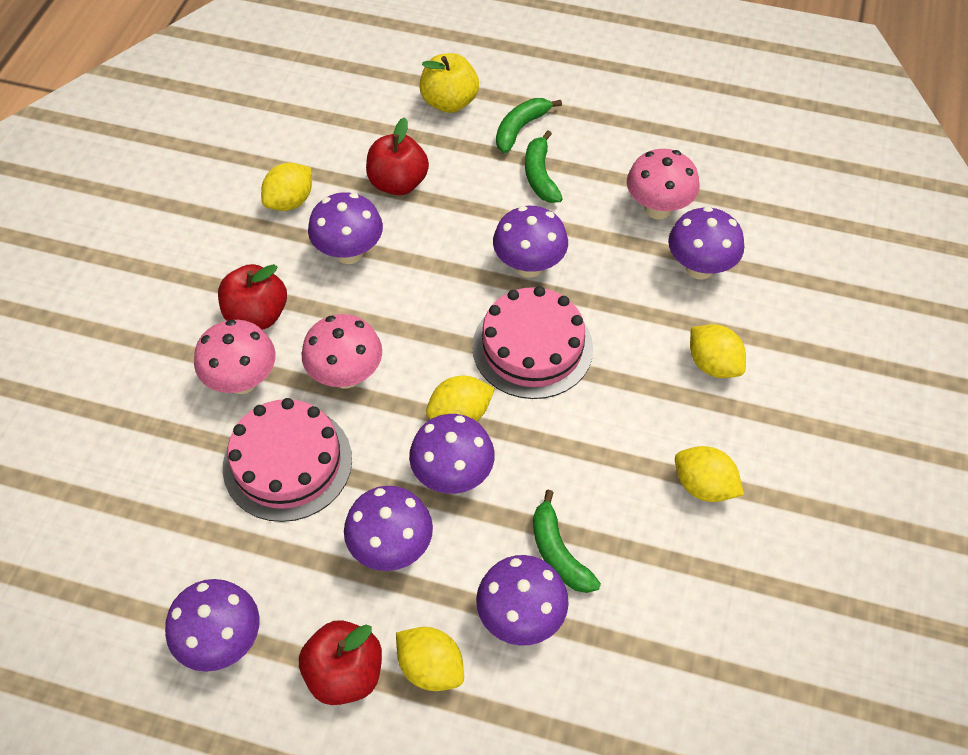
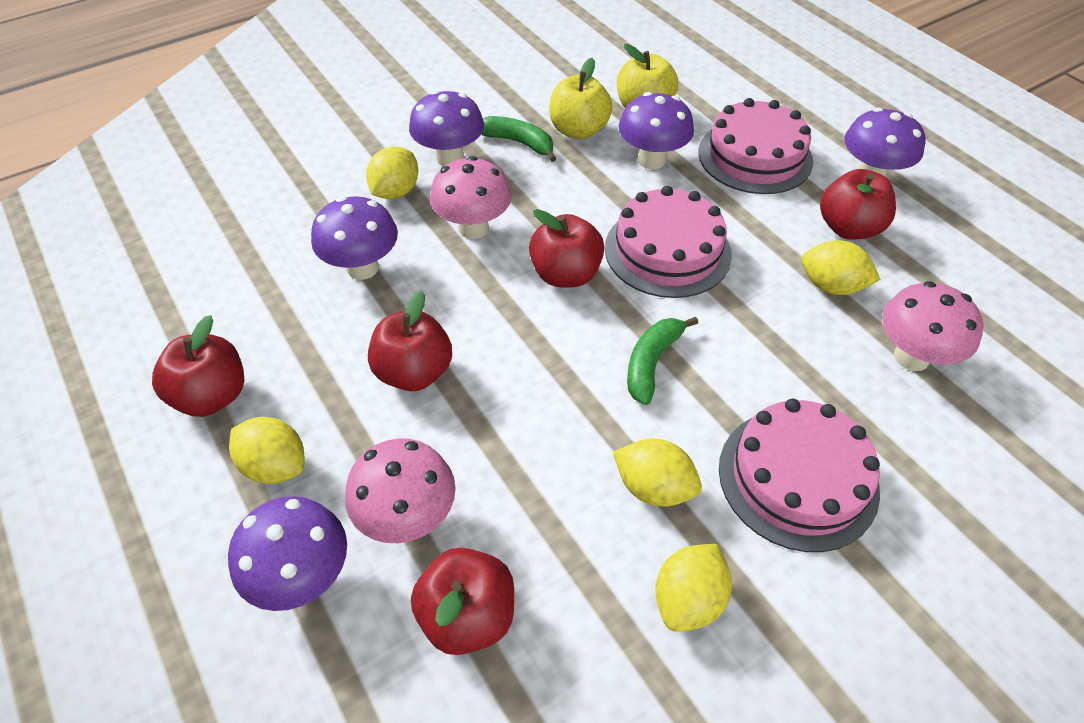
green banana: [496,98,562,153] [525,131,563,203] [533,490,601,593] = 3 -> [481,116,556,162] [627,317,698,405] = 2
pink cake: [223,398,352,522] [472,286,593,399] = 2 -> [605,186,732,298] [698,98,813,194] [719,399,880,552] = 3
purple mushroom: [165,579,259,672] [308,192,383,264] [344,486,433,571] [409,414,495,494] [476,555,569,646] [493,206,568,278] [668,207,744,280] = 7 -> [228,496,347,611] [311,196,398,280] [409,90,484,166] [618,92,694,169] [844,107,926,177] = 5
red apple: [218,264,287,330] [299,620,382,705] [366,117,429,195] = 3 -> [152,315,244,417] [368,291,452,391] [411,548,514,655] [529,209,604,288] [820,169,896,240] = 5
yellow apple: [420,53,479,113] = 1 -> [549,58,613,140] [617,44,678,108] = 2

